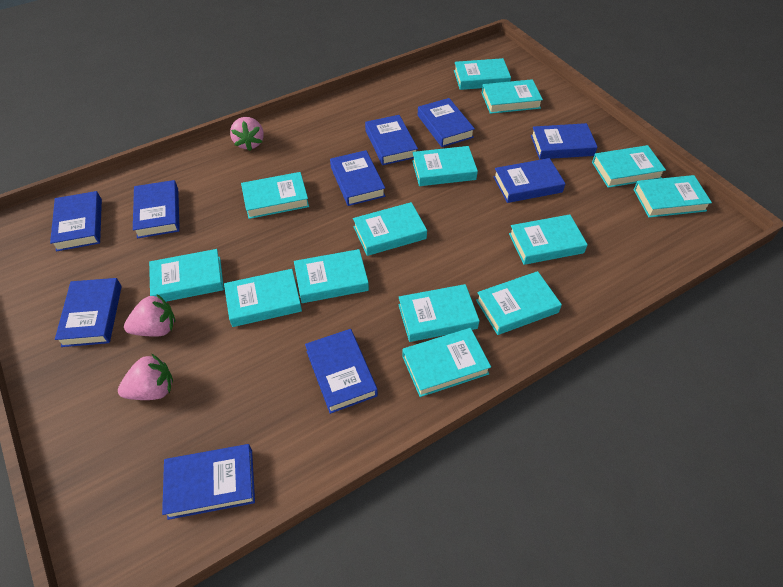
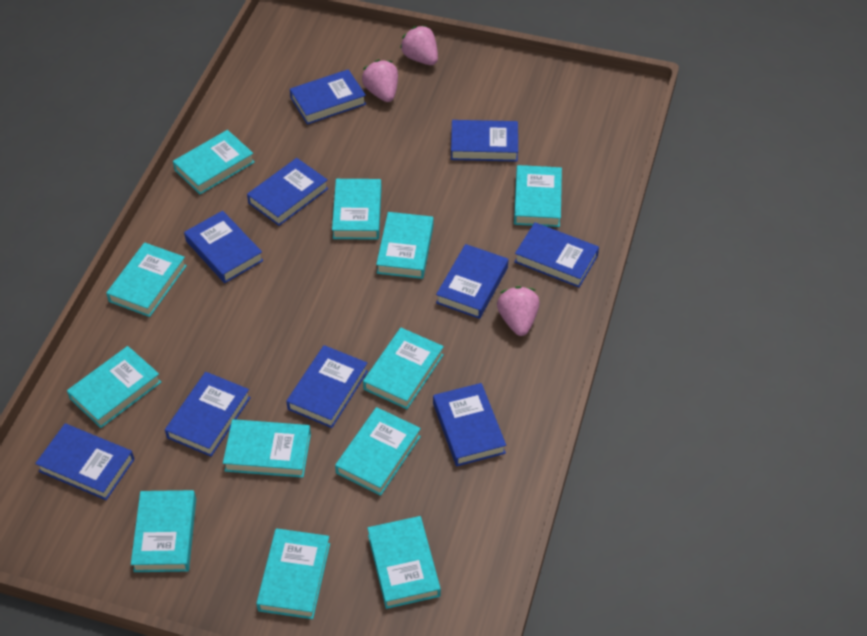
turquoise book: [149,249,224,302] [224,269,302,327] [241,172,309,219] [294,249,369,303] [353,202,427,256] [398,284,480,342] [402,328,491,397] [412,146,478,186] [454,58,511,90] [476,271,562,335] [482,79,543,114] [509,214,588,265] [592,145,666,188] [634,175,712,218] = 14 -> [67,346,161,428] [106,242,187,317] [131,490,196,572] [173,130,255,194] [223,419,311,478] [256,528,330,619] [332,179,382,240] [335,407,421,496] [363,328,444,409] [368,516,441,609] [376,212,434,279] [514,165,562,227] = 12

